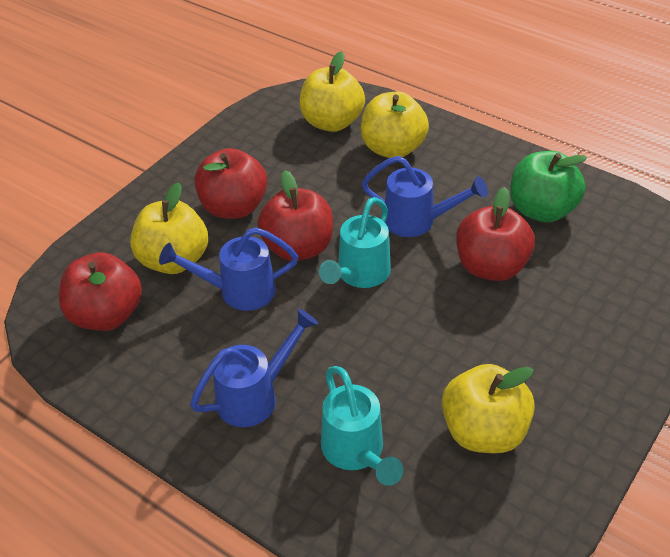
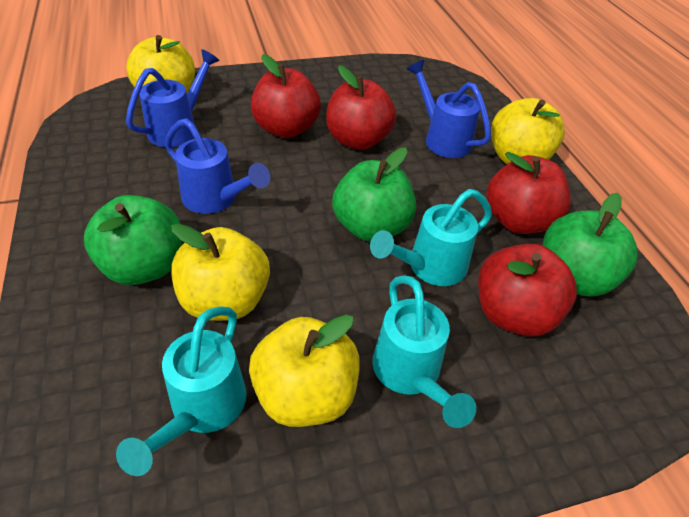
green apple: [510,151,587,223] = 1 -> [84,195,182,285] [332,148,416,242] [543,193,638,297] = 3
turquoise watering can: [319,197,391,288] [321,366,403,486] = 2 -> [116,306,247,476] [370,189,492,286] [372,275,476,428] = 3

